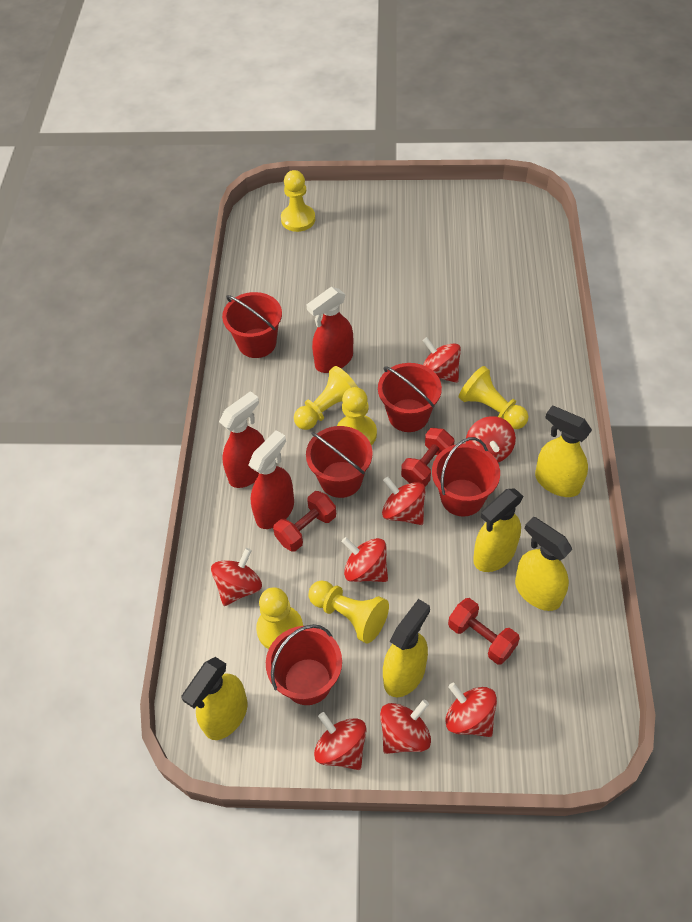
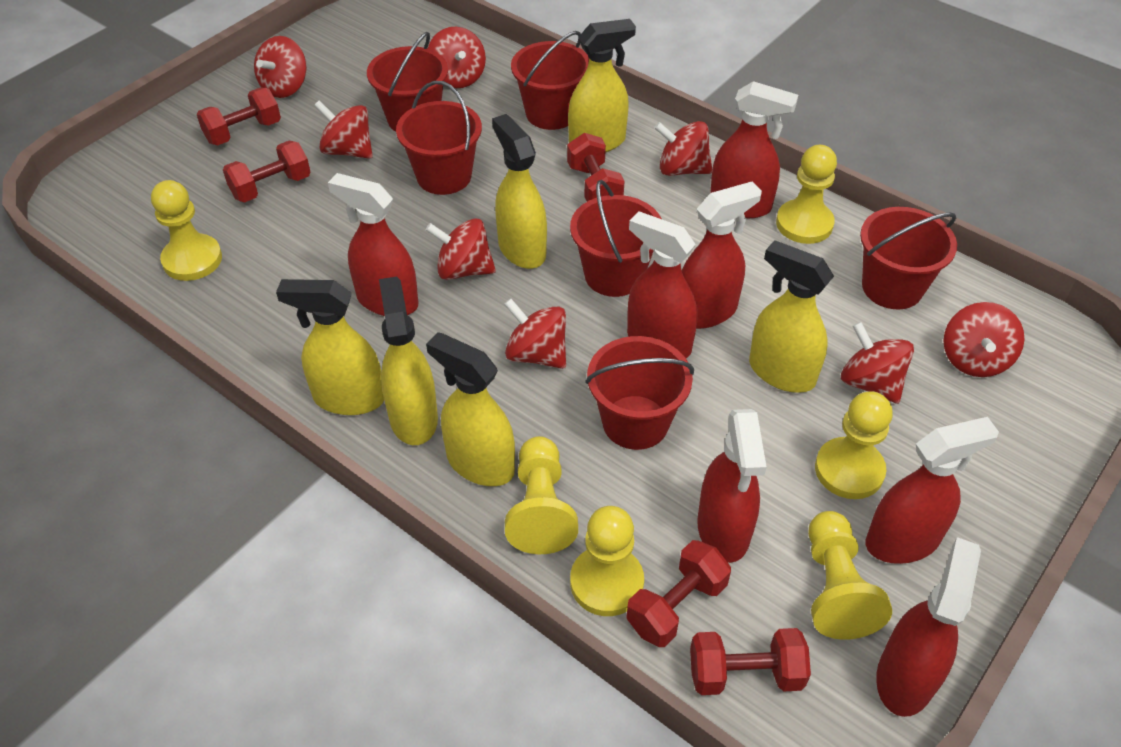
red bucket: [222,292,282,358] [266,624,342,705] [306,426,373,498] [378,363,442,432] [432,437,500,517] = 5 -> [367,32,448,132] [396,81,482,195] [511,31,589,130] [570,180,662,297] [585,336,694,450] [860,207,957,309] = 6
red dumbbell: [273,491,336,552] [401,428,454,487] [448,598,520,665] = 3 -> [197,88,281,145] [223,141,311,202] [567,133,624,201] [626,540,731,647] [690,628,811,695] = 5
red spray bottle: [219,391,265,488] [248,430,294,529] [307,287,353,373] = 3 -> [328,173,418,316] [627,211,697,358] [682,182,762,329] [697,409,767,563] [710,81,798,218] [866,417,999,564] [876,537,981,717] = 7
yellow spray bottle: [181,657,248,740] [383,599,430,697] [473,488,523,572] [515,517,572,611] [535,406,592,497] = 5 -> [276,279,384,415] [379,276,438,445] [426,332,515,486] [492,114,547,269] [568,19,636,153] [749,240,834,393] = 6

